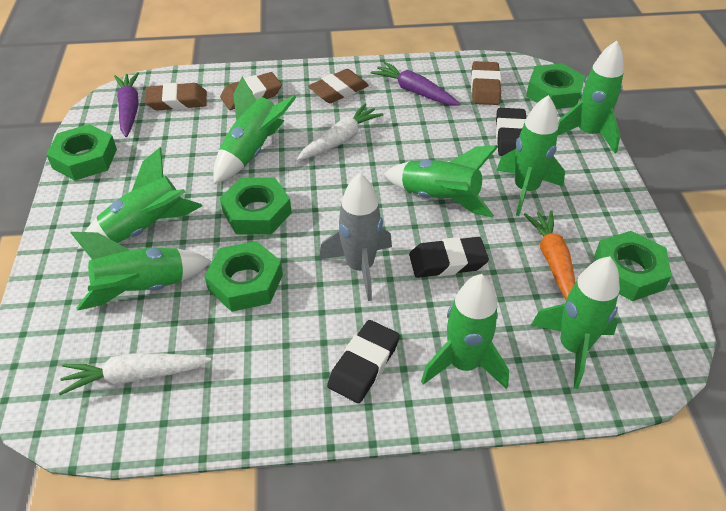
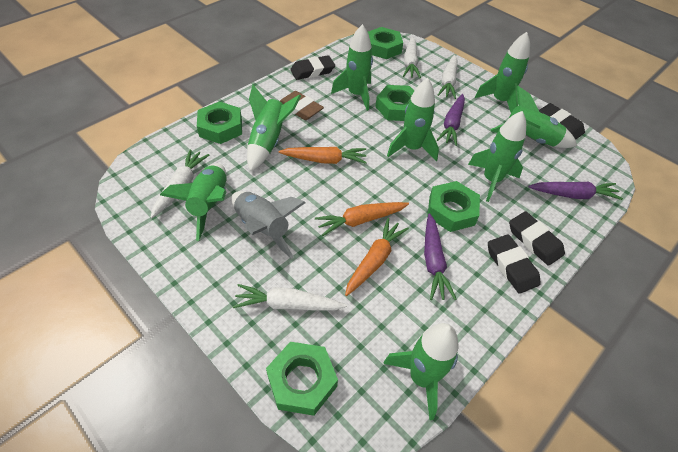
black eraser: [327,320,400,403] [409,237,489,278] [496,108,526,156] = 3 -> [290,55,335,80] [488,234,541,294] [509,211,565,266] [539,103,585,140] = 4
brown eraser: [144,83,207,111] [220,72,282,110] [308,69,369,103] [471,61,501,105] = 4 -> [280,91,324,120] = 1
orange carrot: [524,211,575,300] = 1 -> [279,147,367,164] [315,202,409,236] [345,218,409,296] = 3
purple carrot: [114,72,139,137] [371,62,460,106] = 2 -> [424,213,456,300] [437,94,465,146] [528,182,623,200] = 3
white carrot: [59,353,212,395] [297,104,384,161] = 2 -> [150,149,209,218] [233,284,347,311] [403,37,421,78] [438,55,457,99] = 4

